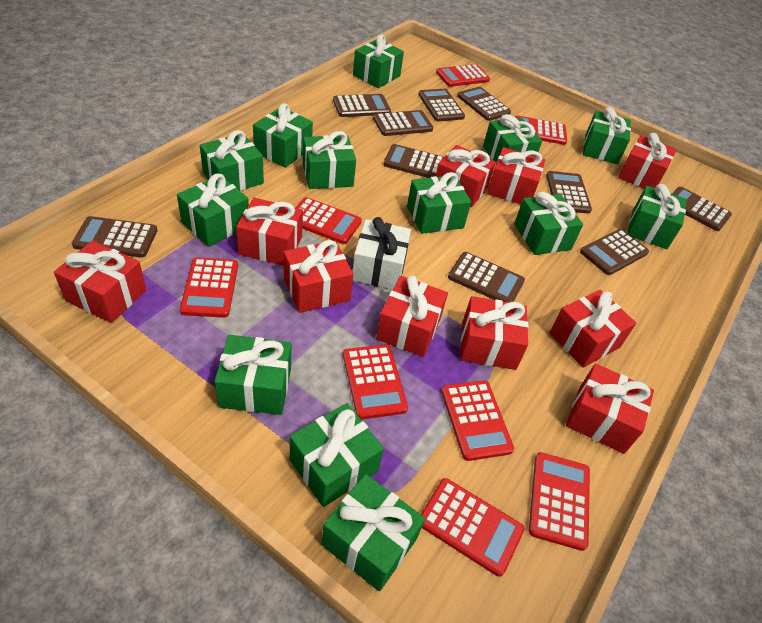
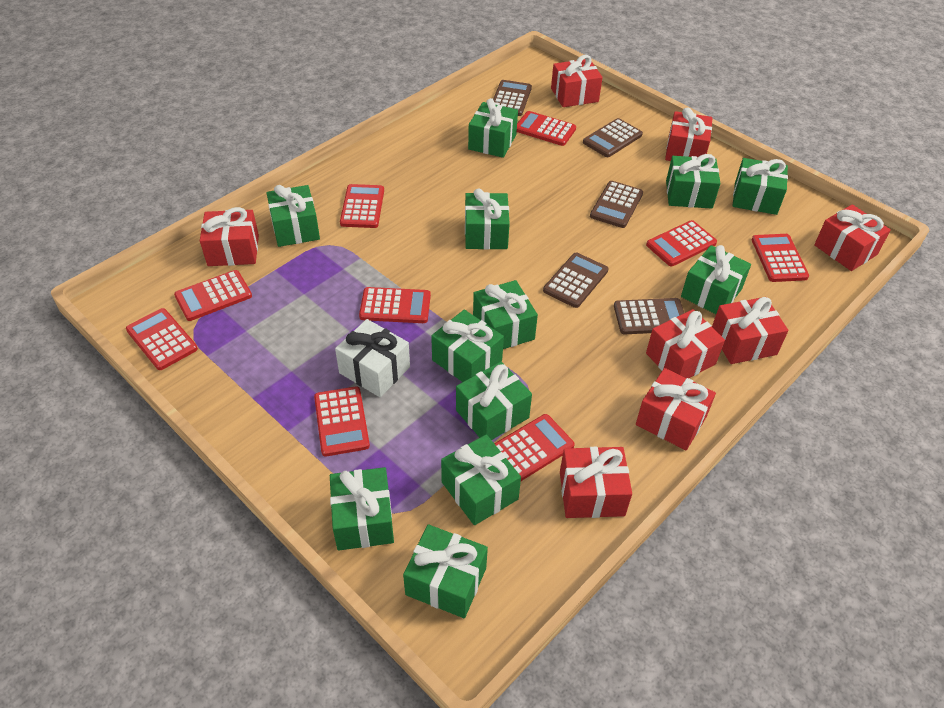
brown calculator: [72,216,158,258] [333,94,391,117] [373,110,433,136] [384,144,444,178] [418,89,465,121] [448,252,525,303] [457,87,511,121] [546,171,592,214] [580,229,649,275] [672,187,732,231] = 10 -> [493,80,532,116] [543,253,608,308] [583,118,643,157] [590,181,643,228] [614,298,684,334] = 5
green gift: [177,173,249,247] [200,130,264,191] [214,335,291,415] [253,103,313,168] [290,403,384,507] [303,131,356,189] [321,474,425,591] [353,35,404,88] [407,172,471,234] [483,114,542,163] [514,192,583,255] [583,107,631,164] [627,184,687,249] = 13 -> [266,185,320,247] [330,467,394,550] [403,525,488,618] [431,310,504,382] [441,435,521,525] [456,361,532,440] [465,189,510,250] [468,98,518,158] [473,280,538,349] [666,154,721,209] [681,245,751,314] [733,158,788,215] = 12
red calculator: [180,257,238,318] [296,197,362,244] [343,344,408,420] [421,478,525,577] [436,64,490,87] [441,380,514,461] [515,116,567,145] [529,452,590,551] = 8 -> [126,308,198,370] [174,270,252,321] [314,386,370,456] [340,184,384,228] [359,287,431,323] [494,414,575,481] [517,111,576,146] [646,220,717,266] [752,234,809,282] = 9
red gift: [54,240,147,323] [236,198,303,266] [284,240,353,313] [376,275,448,357] [436,145,496,207] [460,296,528,370] [487,147,545,204] [550,290,636,368] [566,363,654,454] [618,133,677,188] = 10 -> [200,207,259,266] [551,55,603,107] [560,447,632,518] [636,368,716,450] [646,309,725,378] [665,107,712,161] [712,297,789,364] [814,205,891,271] = 8

